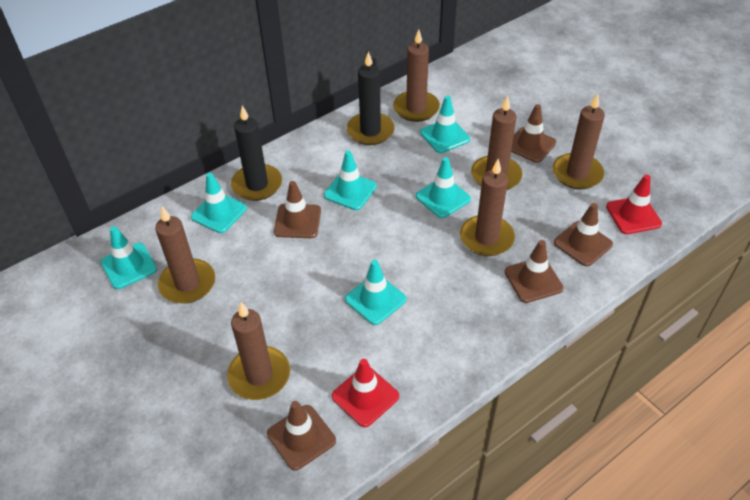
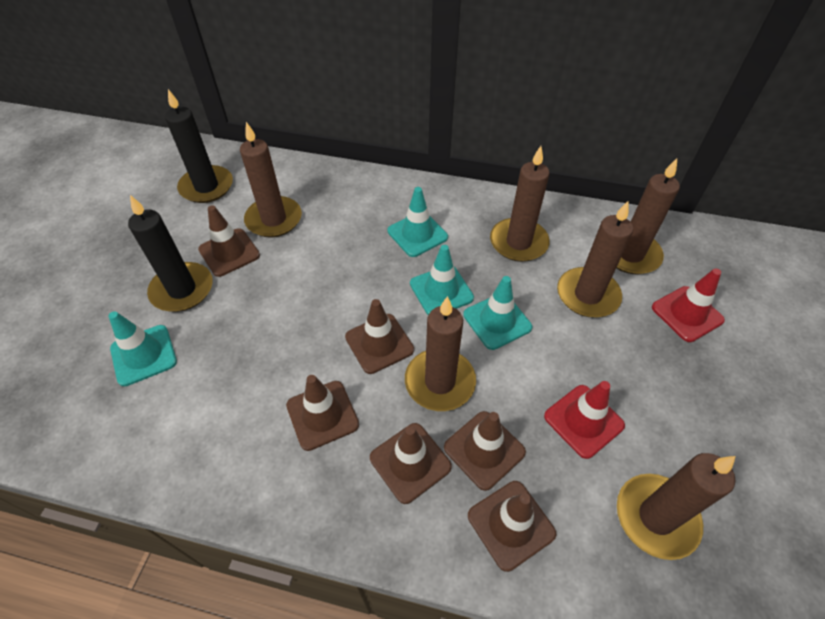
brown traffic cone: [267,401,336,471] [274,181,321,238] [505,240,563,303] [511,104,556,163] [554,203,613,266] = 5 -> [198,205,260,277] [286,375,359,451] [345,299,414,374] [370,423,452,504] [444,411,526,491] [468,481,556,572] = 6
turquoise traffic cone: [101,226,157,289] [191,173,247,233] [324,151,377,210] [345,260,406,325] [416,157,471,218] [420,96,470,153] = 6 -> [108,311,177,386] [388,187,448,257] [410,245,474,315] [463,276,532,350] = 4

